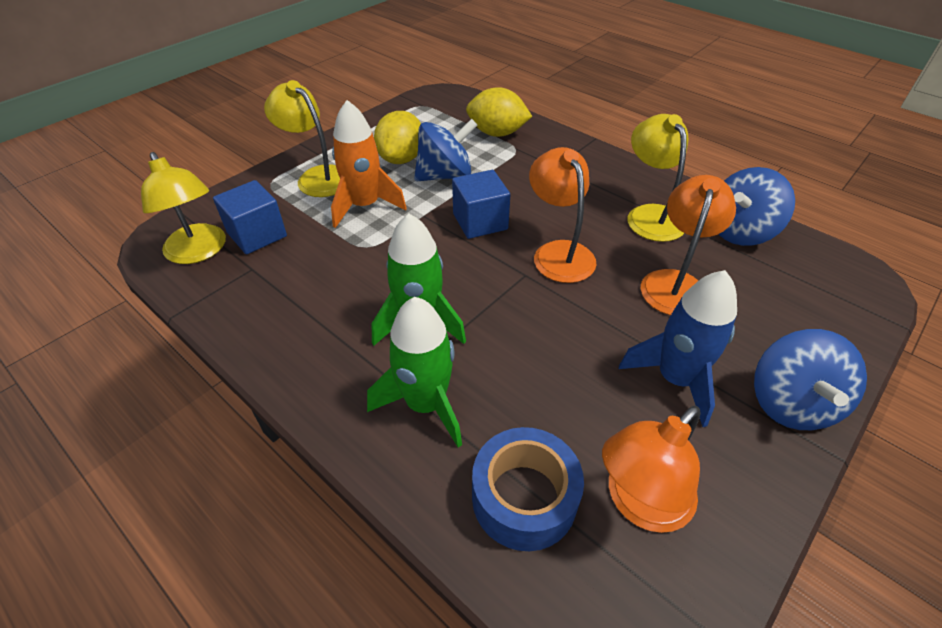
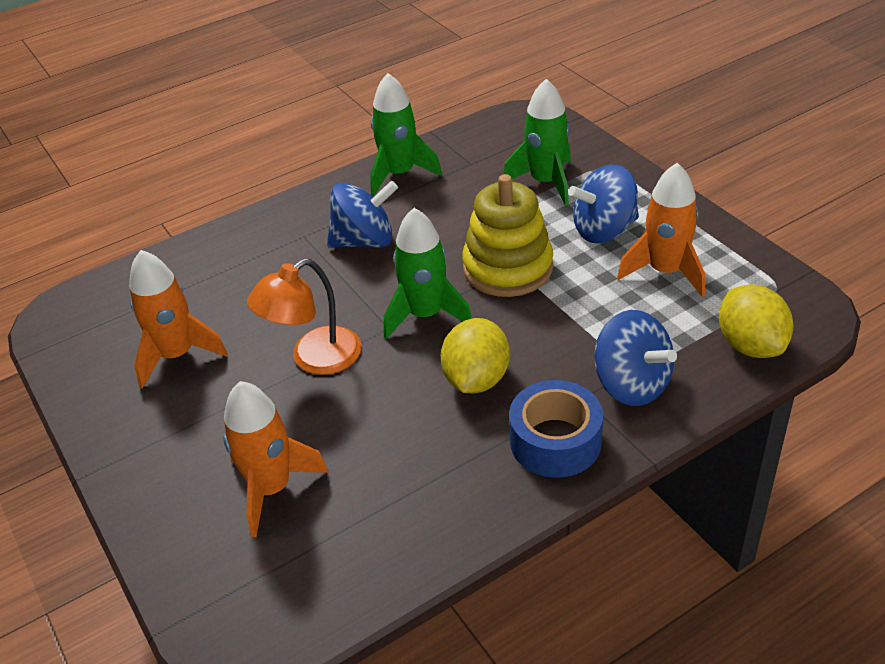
blue cube: [213,180,287,254] [452,170,510,239] = 2 -> none = 0
blue rocket: [619,270,737,427] = 1 -> none = 0
green rocket: [367,297,462,448] [372,213,466,346] = 2 -> [370,73,442,196] [384,208,472,339] [504,79,571,206] = 3
orange lamp: [529,147,597,283] [602,405,700,533] [641,175,736,315] = 3 -> [247,259,361,375] = 1
orange rocket: [331,100,407,228] = 1 -> [129,250,228,389] [223,381,329,537] [617,163,705,296] = 3
yellow lamp: [141,152,226,264] [264,80,340,197] [627,114,688,242] = 3 -> none = 0
yellow stacking toy: none = 0 -> [462,174,553,297] = 1

